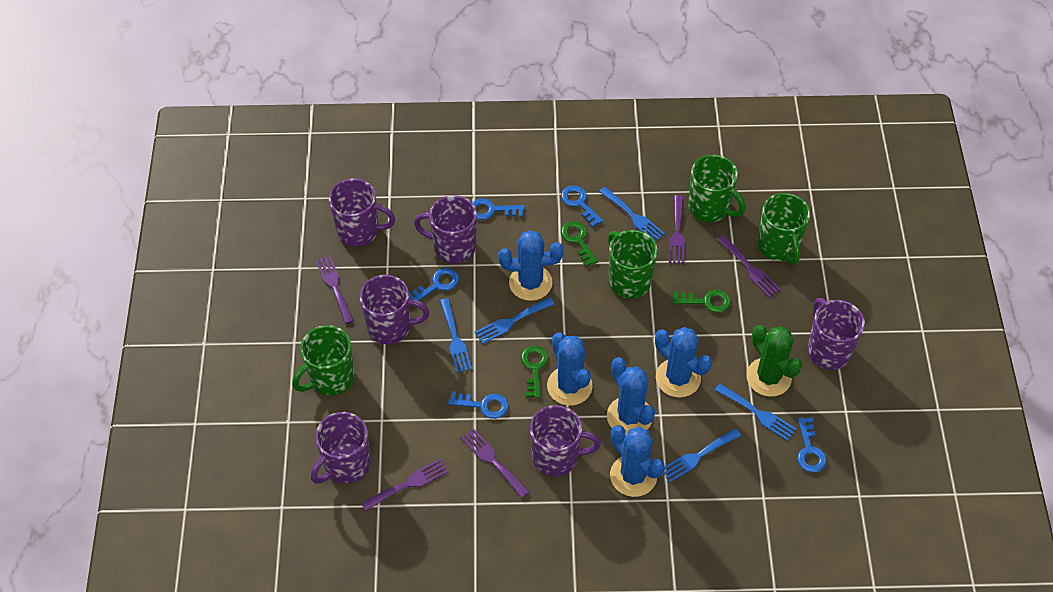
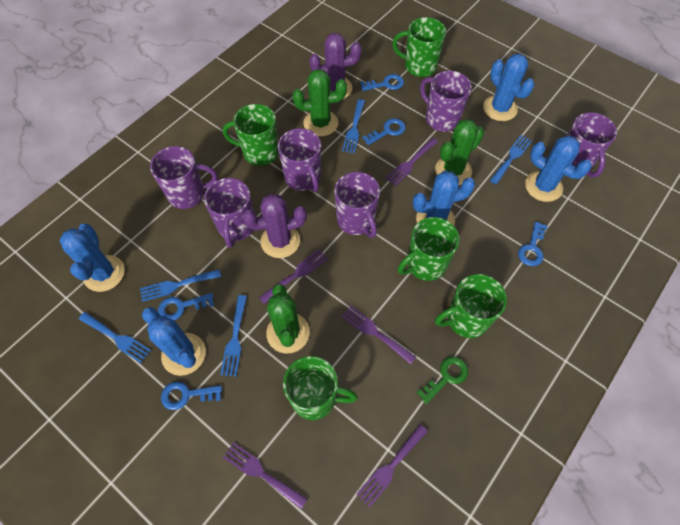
green cactus: [746,325,802,397] = 1 -> [266,284,310,354] [292,69,347,137] [435,119,484,185] = 3
green key: [521,346,549,398] [561,221,598,267] [673,290,731,313] = 3 -> [417,357,468,404] = 1
green mug: [292,325,354,396] [608,230,657,299] [688,155,745,222] [757,193,810,265] = 4 -> [223,104,279,166] [283,356,358,420] [392,17,446,77] [398,217,460,281] [435,274,507,338] = 5
purple cactus: none = 0 -> [242,194,307,258] [309,33,362,99] = 2

